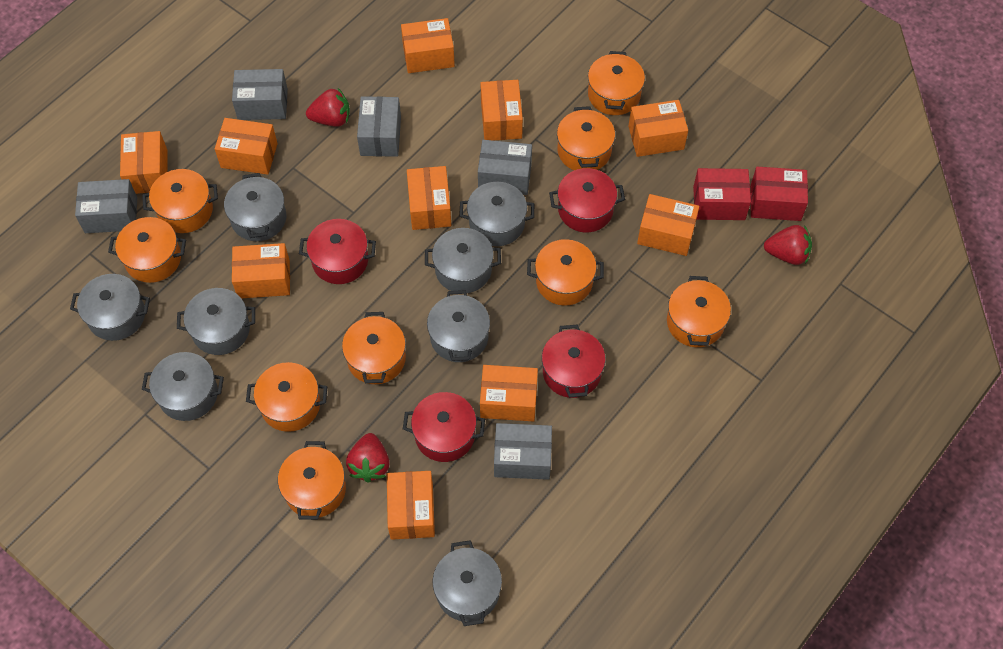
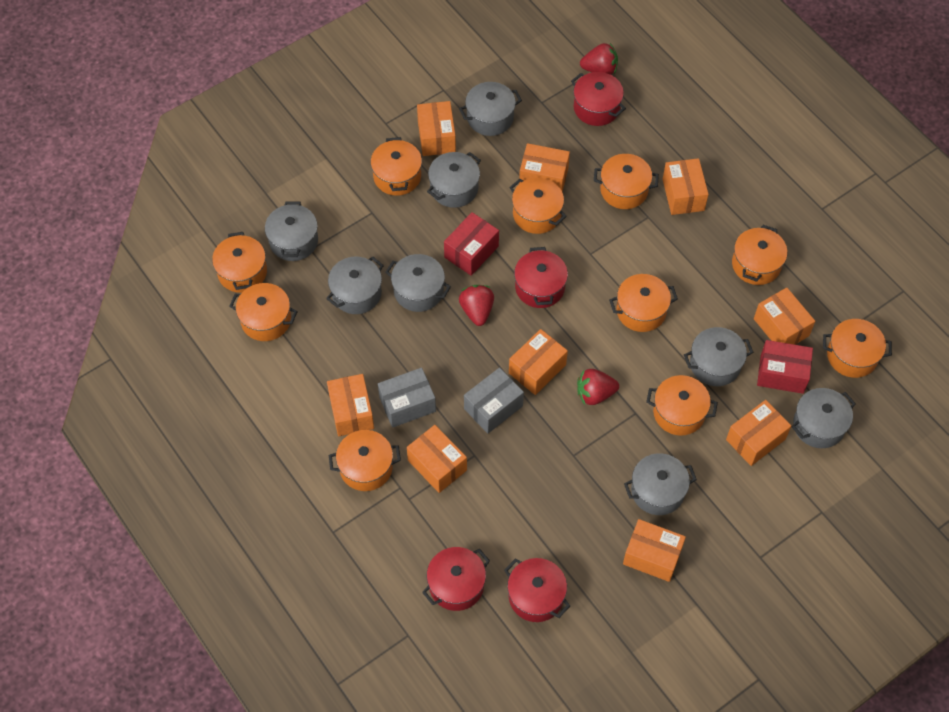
grey box: [75,179,137,233] [232,69,288,120] [357,96,401,157] [478,140,532,195] [494,423,552,480] = 5 -> [378,368,436,428] [464,367,524,434] = 2
orange box: [120,131,168,194] [215,118,278,175] [232,243,290,298] [387,471,435,540] [401,18,455,73] [407,166,451,230] [480,365,538,422] [481,80,523,140] [628,100,688,157] [637,194,699,256] = 10 -> [327,374,374,436] [407,425,467,493] [417,101,456,156] [509,329,568,395] [519,143,570,192] [623,519,686,582] [662,158,709,215] [726,400,791,466] [754,287,815,345] = 9
orange pot: [108,217,186,283] [142,169,218,233] [246,362,328,432] [278,441,346,520] [342,312,406,384] [527,239,604,306] [557,106,615,170] [588,51,645,115] [667,276,731,347] = 9 -> [212,232,267,293] [229,283,298,341] [329,430,401,491] [371,137,422,196] [509,178,567,234] [594,154,659,209] [609,274,678,332] [646,375,718,436] [732,225,787,285] [823,319,892,378] = 10

